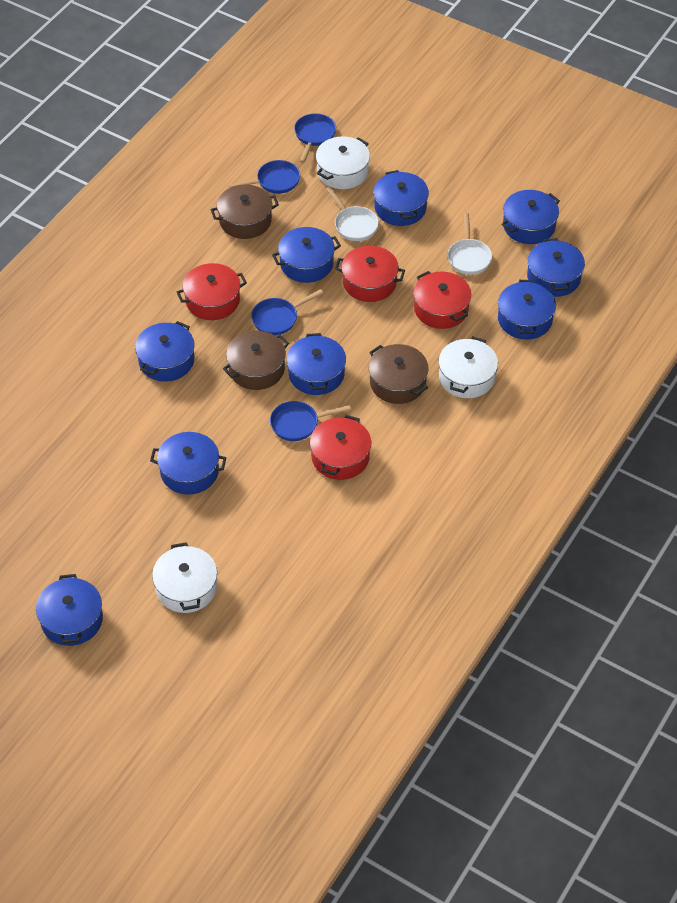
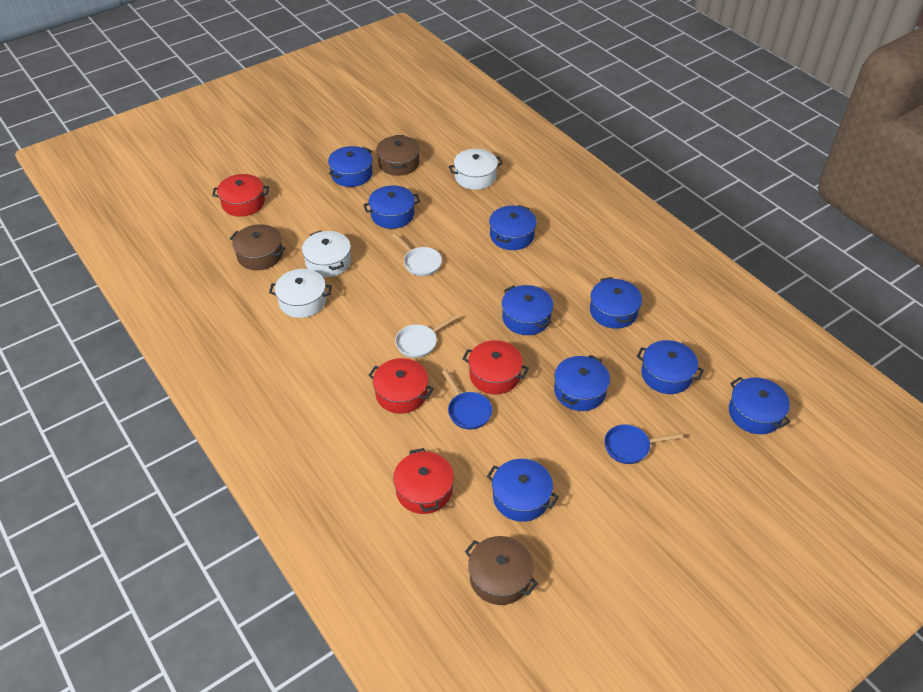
blue pan: [228,160,300,194] [251,289,323,335] [270,401,352,441] [294,114,336,163] = 4 -> [442,370,492,430] [604,424,683,464] = 2

